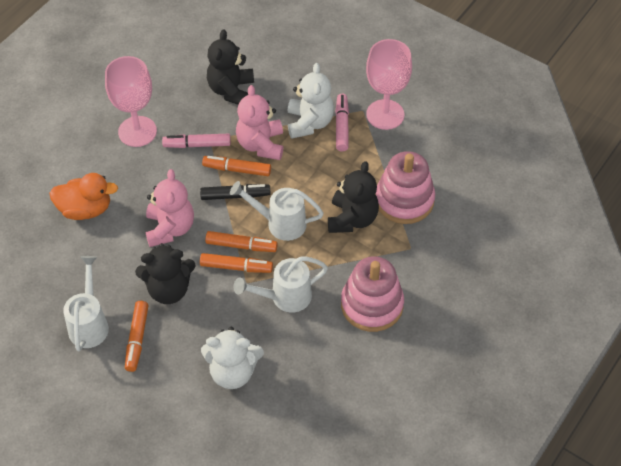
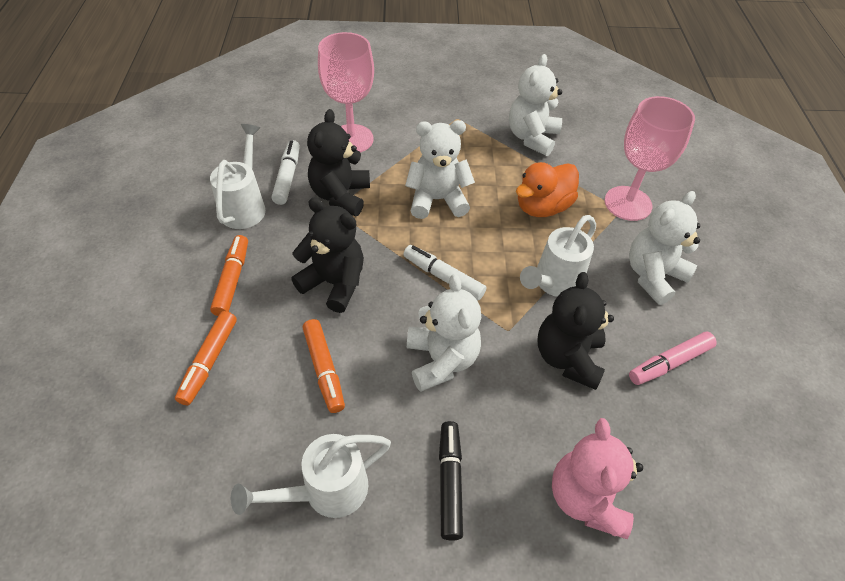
orange marker: [125,301,149,372] [200,253,273,273] [202,156,271,176] [205,231,278,252] = 4 -> [175,311,237,405] [210,235,248,316] [302,319,345,413] = 3
pink marker: [162,134,231,148] [335,94,349,152] = 2 -> [629,332,717,385] = 1
pink stacking toy: [341,256,404,332] [376,151,435,224] = 2 -> none = 0
pink teddy bear: [146,169,194,247] [236,85,283,160] = 2 -> [552,418,643,539] = 1
white marker: none = 0 -> [272,140,300,205] [403,245,486,301] = 2
white teddy bear: [201,327,264,389] [288,63,334,139] = 2 -> [405,120,475,219] [407,274,481,392] [509,54,562,156] [629,191,700,305] = 4

